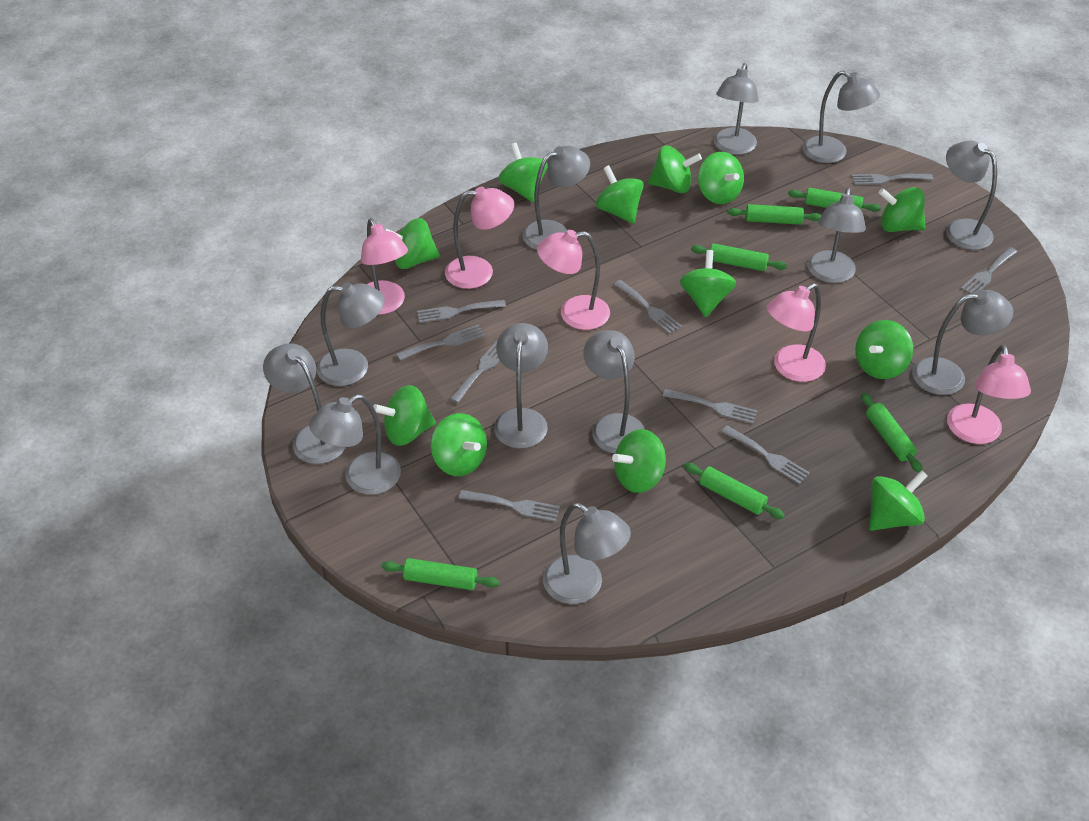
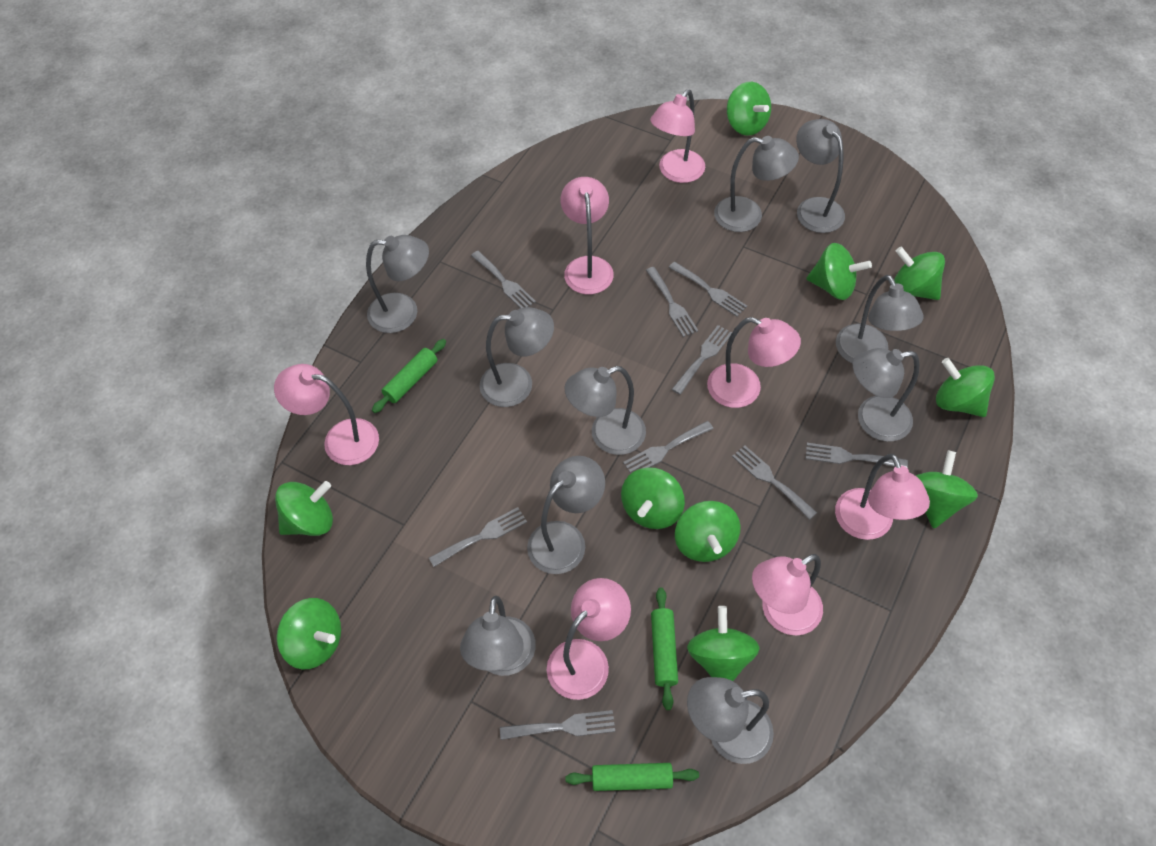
green rolling pin: [381,558,499,590] [684,463,785,519] [691,243,787,271] [728,204,822,225] [788,188,881,212] [861,393,923,473] = 6 -> [372,339,446,413] [565,763,699,791] [651,588,678,710] = 3
green spinning top: [373,385,436,446] [384,218,440,269] [431,413,487,476] [498,143,547,202] [596,165,644,224] [612,429,666,493] [648,146,702,193] [680,250,736,317] [698,152,744,204] [855,320,913,379] [869,471,928,531] [879,187,926,232] = 12 -> [275,481,333,536] [276,598,341,669] [621,467,685,529] [675,501,741,562] [687,606,760,681] [727,82,771,136] [807,243,872,300] [894,247,945,300] [916,450,978,528] [936,358,995,417] = 10
grey lamp: [263,343,346,464] [309,394,401,495] [317,282,385,386] [494,323,548,449] [522,146,590,250] [543,503,631,604] [583,330,645,454] [714,63,758,155] [803,71,880,163] [807,188,866,283] [912,290,1013,395] [946,141,997,250] = 12 -> [366,235,429,333] [460,596,536,676] [479,307,554,407] [527,456,605,574] [564,366,646,455] [687,677,774,764] [714,136,799,232] [796,119,845,233] [836,275,923,364] [853,348,920,442] = 10
pink lamp: [361,218,408,315] [445,187,514,289] [537,230,610,330] [767,283,826,382] [947,345,1031,444] = 5 -> [274,364,379,465] [547,578,631,700] [561,177,614,294] [650,89,705,183] [707,317,801,408] [752,554,823,635] [835,454,930,540] = 7

